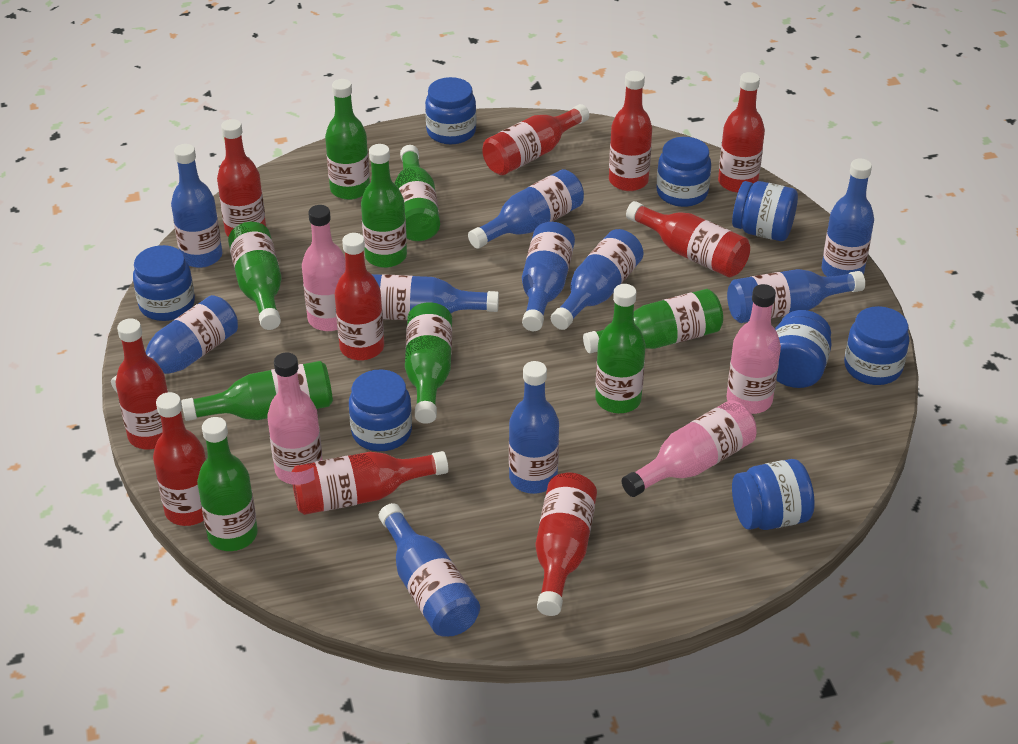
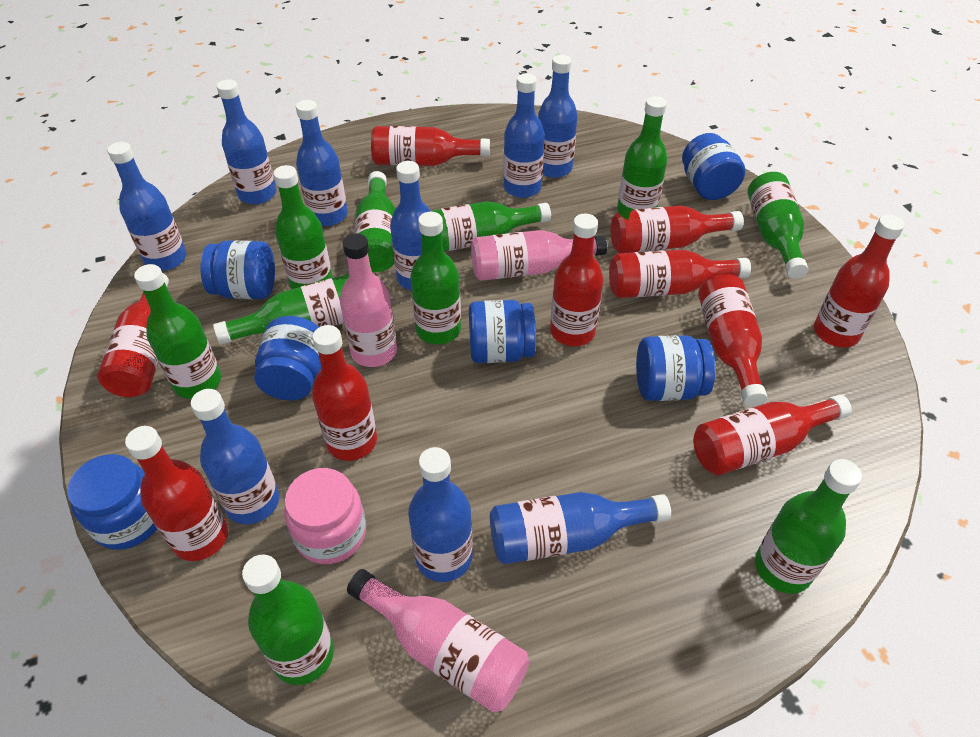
blue bottle: [111,295,238,392] [171,144,223,268] [372,274,499,320] [379,503,480,637] [468,169,584,249] [509,361,559,494] [522,222,575,331] [551,229,644,330] [727,269,865,323] [822,158,874,277] = 10 -> [107,142,187,271] [191,389,279,524] [217,79,276,205] [296,100,348,226] [390,161,431,291] [408,447,473,582] [490,492,671,564] [503,73,545,198] [538,55,578,178] = 9
blue jar: [133,245,195,321] [349,369,412,451] [425,77,476,144] [656,137,711,207] [732,181,798,241] [732,459,815,530] [775,310,832,388] [844,306,909,385] = 8 -> [67,454,157,550] [200,240,275,300] [254,316,321,401] [469,300,536,363] [636,335,715,401] [682,133,746,200] = 6
green bottle: [181,361,333,421] [197,417,258,551] [228,222,281,330] [325,79,370,200] [361,144,407,268] [394,145,440,241] [405,302,452,424] [583,289,723,354] [595,284,646,413] = 9 -> [134,264,221,399] [213,274,349,345] [242,554,334,685] [273,165,333,289] [354,171,395,272] [410,212,461,344] [431,201,551,252] [617,96,667,211] [748,172,808,279] [755,459,862,594] = 10
pink bottle: [267,352,322,484] [302,205,346,331] [622,400,757,497] [727,284,781,414] = 4 -> [340,233,397,367] [347,569,529,713] [471,230,607,281] = 3
pink jar: none = 0 -> [284,468,366,564] = 1

